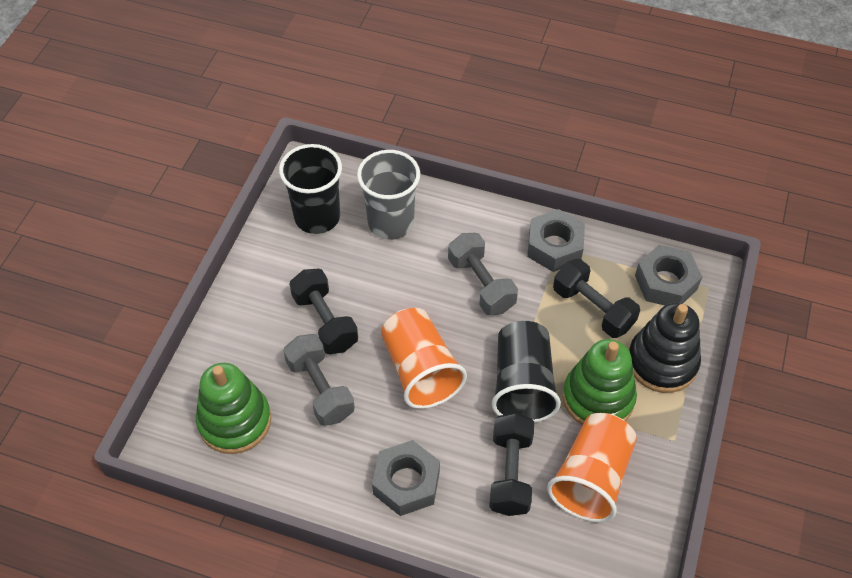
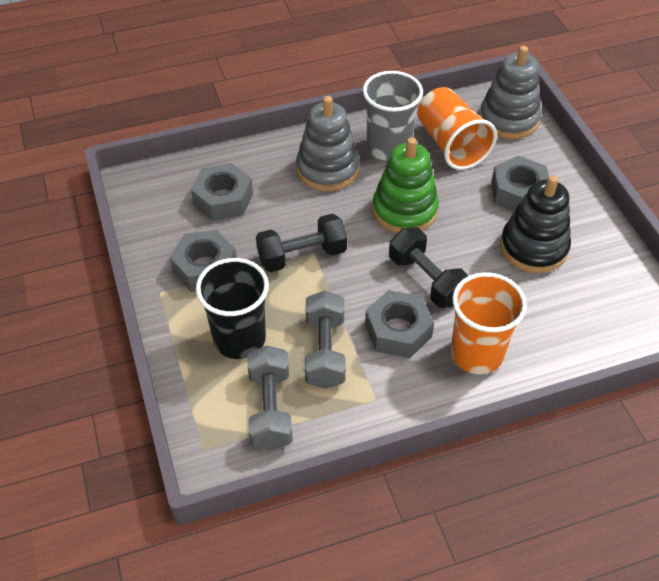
black cup: [279,144,342,234] [492,321,561,423] = 2 -> [196,258,269,359] = 1
black dumbbell: [290,269,358,354] [489,413,534,516] [553,259,640,338] = 3 -> [256,213,347,272] [389,228,469,308] = 2
green stacking toy: [196,363,271,454] [562,339,637,425] = 2 -> [373,137,439,233] = 1
grey nut: [372,440,440,516] [527,209,585,272] [635,245,702,305] = 3 -> [170,230,236,292] [191,163,253,221] [365,290,434,358] [491,156,549,211] = 4
grey stacking toy: none = 0 -> [296,96,359,191] [479,46,541,139] = 2

